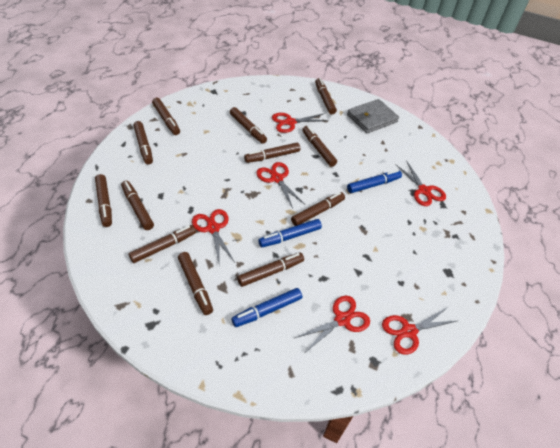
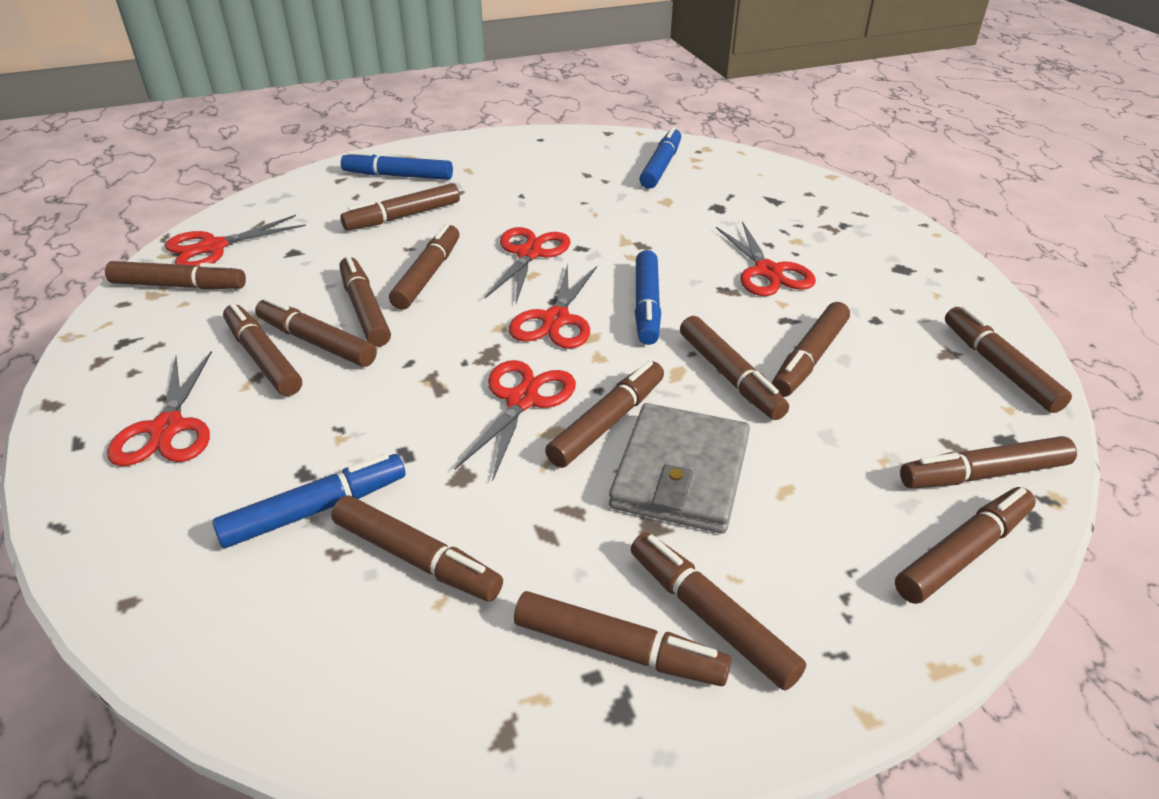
blue marker: [231,288,302,327] [258,219,322,247] [347,170,402,193] = 3 -> [212,453,405,548] [341,151,453,180] [635,250,661,345] [639,127,681,189] = 4
brown marker: [95,174,112,227] [121,181,154,230] [129,225,196,263] [133,121,153,164] [152,98,180,135] [178,252,213,315] [230,107,267,144] [237,252,304,287] [244,143,300,163] [291,192,345,226] [302,126,337,167] [315,78,337,114] = 12 -> [105,261,246,289] [223,303,302,396] [255,297,377,367] [331,495,503,602] [339,255,391,347] [340,183,460,231] [389,223,460,310] [514,591,732,686] [545,361,664,468] [631,532,806,690] [680,316,789,420] [772,302,850,397] [895,487,1036,604] [900,436,1077,489] [945,306,1072,413] = 15

